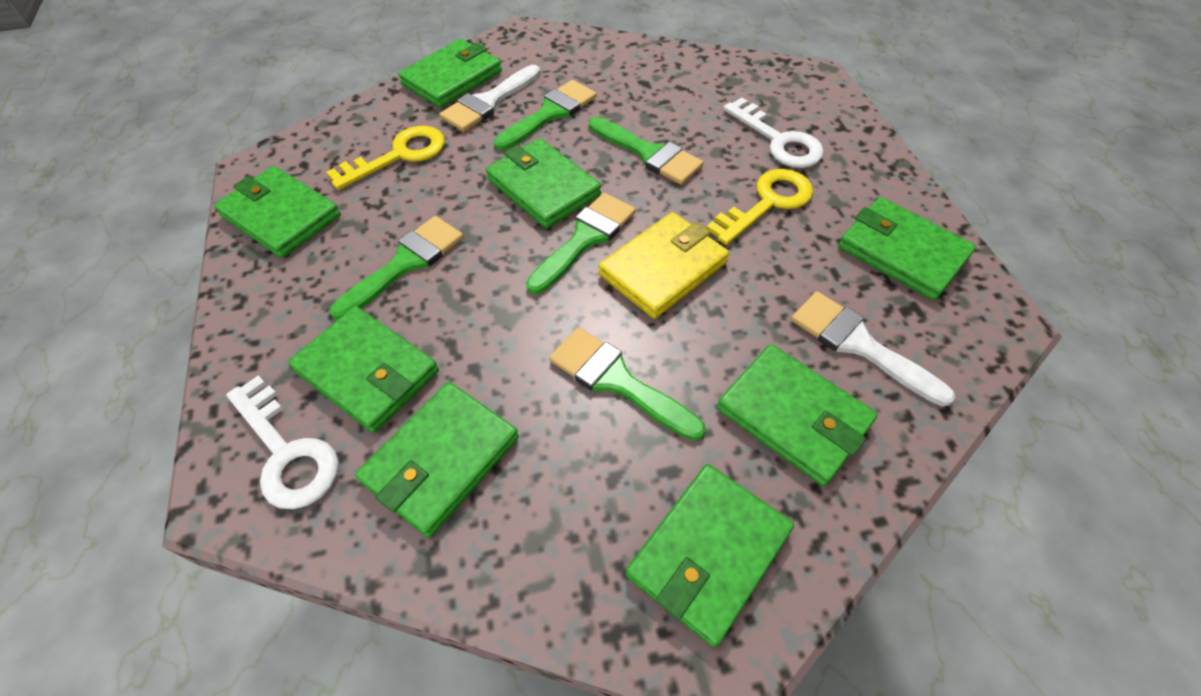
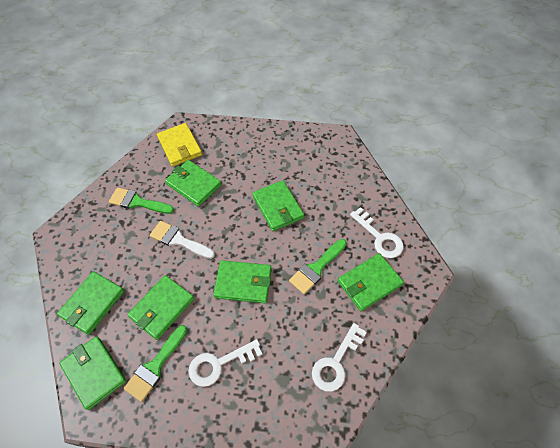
green brush: [330,216,464,320] [494,80,597,151] [526,193,636,294] [549,327,706,441] [589,117,704,185] = 5 -> [109,188,174,214] [124,325,187,402] [289,239,347,294] = 3
green wallet: [214,166,341,258] [288,306,439,433] [355,382,519,538] [398,39,502,108] [486,138,601,228] [626,464,794,647] [717,344,878,486] [838,197,976,300] = 8 -> [57,271,124,335] [59,336,126,410] [127,275,194,340] [165,160,222,207] [213,260,272,303] [252,180,304,231] [338,253,404,311] = 7
white brush: [439,65,540,132] [791,291,956,406] = 2 -> [150,221,215,259] = 1
white key: [226,375,339,509] [723,98,824,168] = 2 -> [188,339,263,387] [312,323,367,392] [350,207,404,258] = 3
yellow key: [326,126,445,190] [706,169,813,245] = 2 -> none = 0

